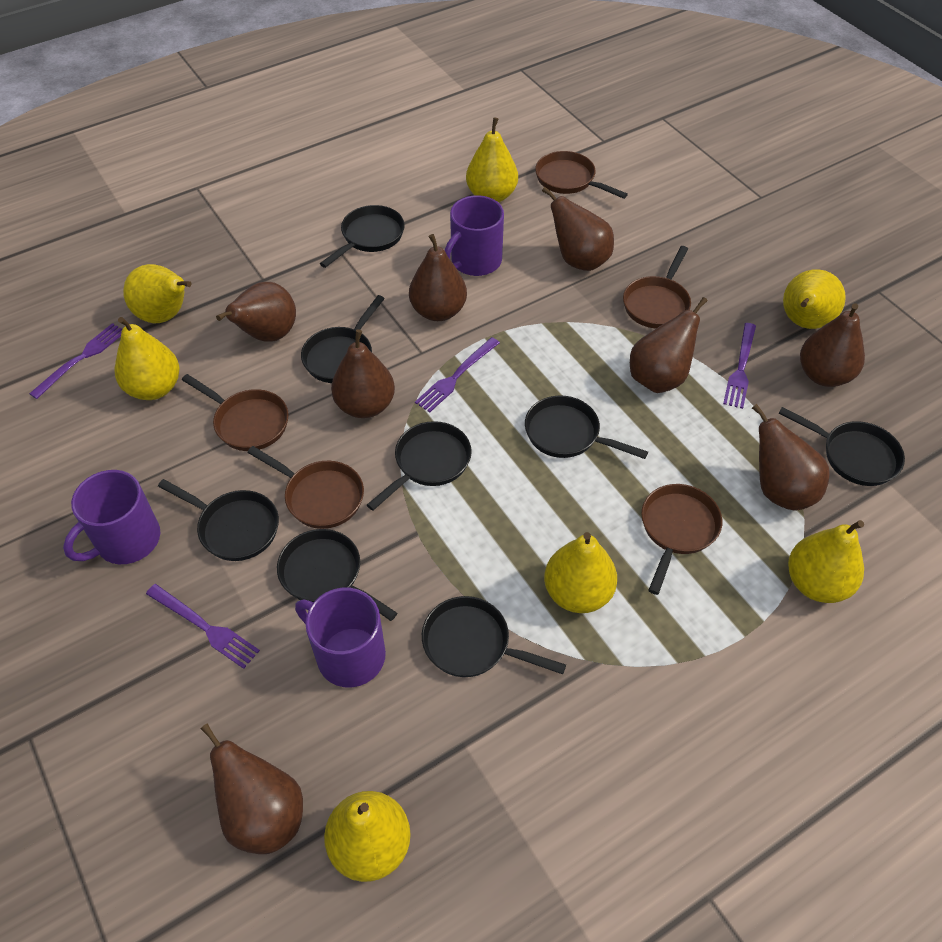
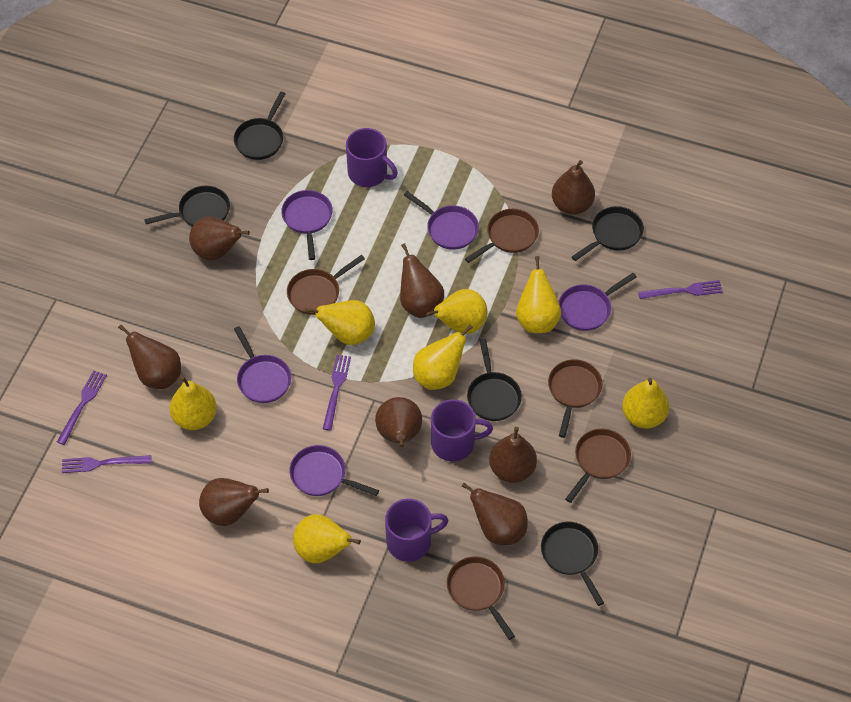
black pan: [158,479,279,561] [277,529,397,621] [301,295,385,383] [320,205,405,268] [367,421,472,511] [422,596,566,677] [525,396,648,459] [778,407,905,486] = 8 -> [144,186,230,227] [234,92,286,160] [467,338,522,421] [541,522,604,606] [572,206,644,261] = 5
purple pan: none = 0 -> [234,326,291,403] [281,190,332,260] [289,445,379,496] [404,191,479,250] [559,273,637,331] = 5

